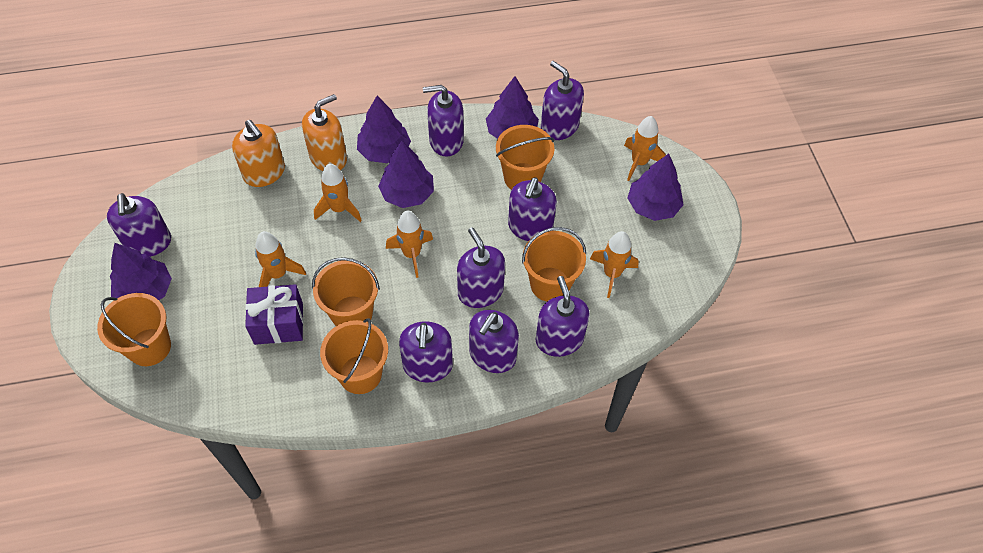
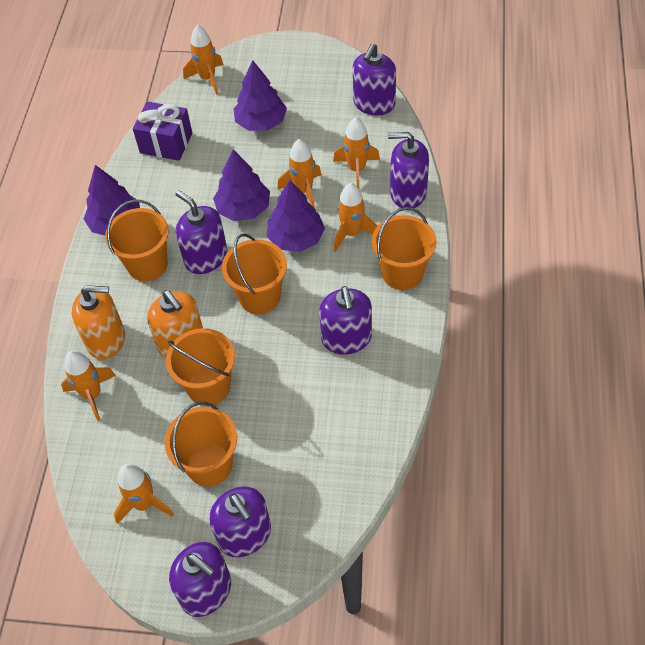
orange rocket: [255,231,306,287] [314,164,362,222] [386,211,433,278] [590,231,639,298] [624,116,666,181] = 5 -> [61,351,116,421] [114,464,174,524] [183,25,224,95] [277,139,321,208] [333,117,380,189] [334,183,378,252] = 6
purple soap dispenser: [107,193,171,257] [399,321,453,382] [423,85,464,157] [457,227,505,308] [469,310,519,373] [508,178,557,241] [536,276,590,357] [541,61,584,140] = 8 -> [169,542,231,617] [175,190,227,274] [209,486,271,557] [319,286,372,355] [353,43,396,115] [388,132,429,208] = 6
purple tree: [110,243,172,300] [357,96,411,163] [378,141,434,208] [486,76,539,139] [627,154,684,221] = 5 -> [84,165,140,235] [213,149,270,221] [233,60,287,131] [267,180,325,252] = 4

